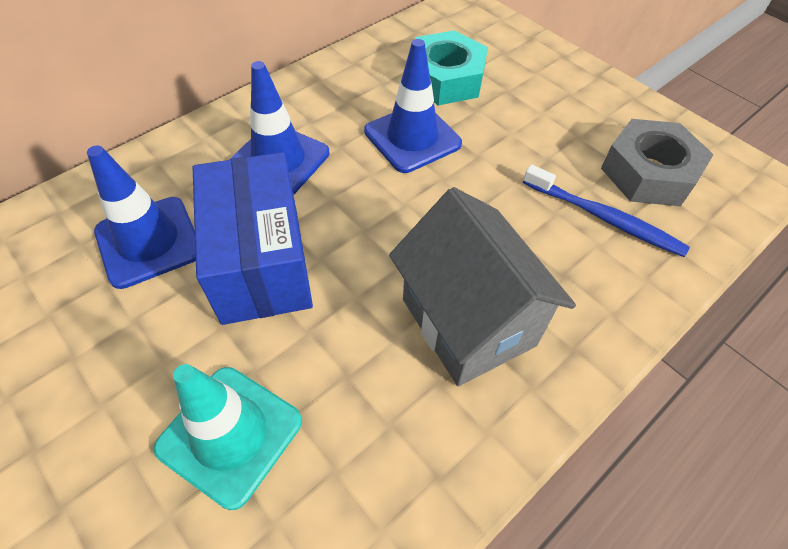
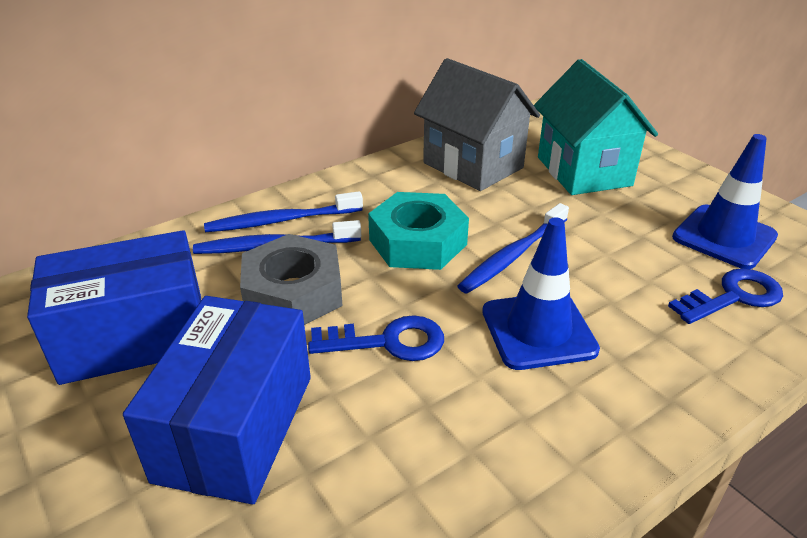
blue box: [193,152,313,325] = 1 -> [27,230,201,385] [123,296,311,505] = 2
blue key: none = 0 -> [308,315,444,361] [668,268,783,324] = 2
blue toothbrush: [523,164,690,257] = 1 -> [193,220,361,254] [204,191,363,232] [458,203,569,293] = 3
blue traffic cone: [87,145,196,289] [229,61,329,195] [364,39,462,173] = 3 -> [482,217,600,370] [672,134,778,269] = 2
turquoise house: none = 0 -> [534,59,658,195] = 1
turquoise traffic cone: [154,364,302,510] = 1 -> none = 0

